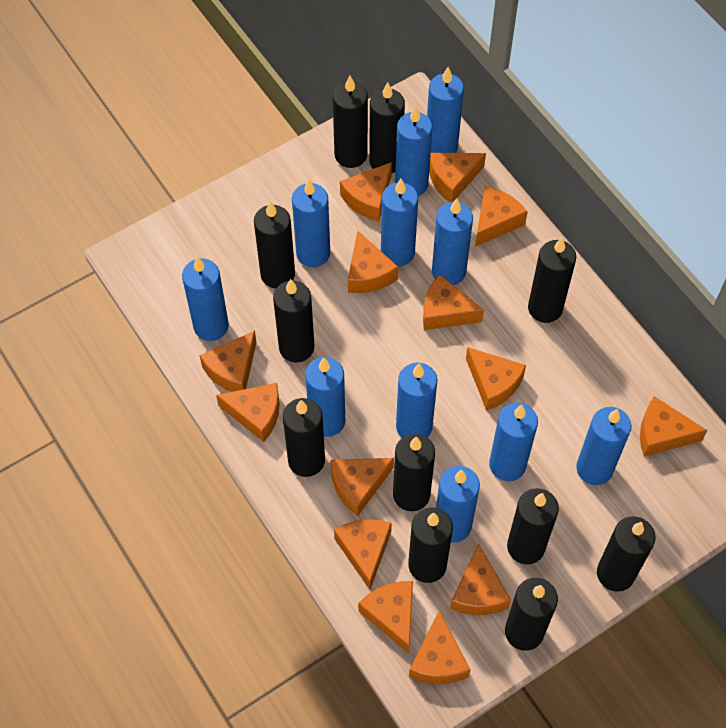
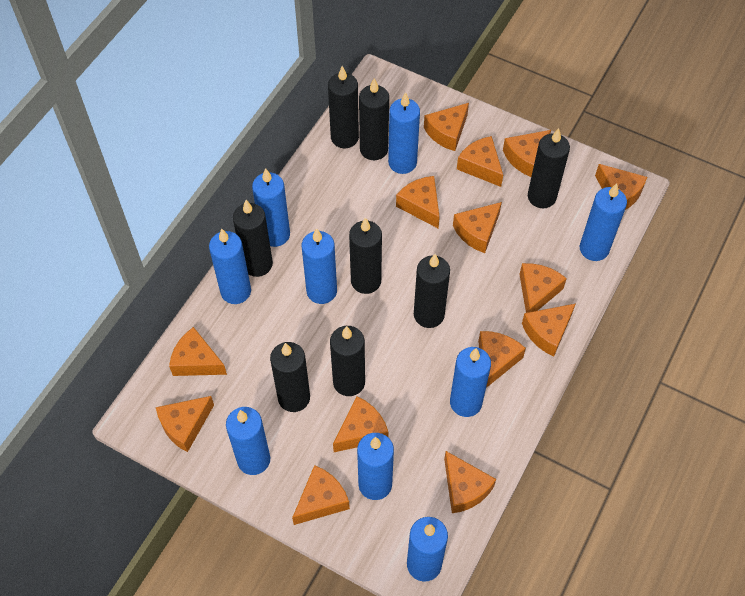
black candle: [254,201,295,288] [273,279,314,363] [283,398,325,477] [333,76,368,168] [369,82,405,173] [393,434,435,511] [408,508,453,583] [505,578,558,651] [507,488,559,564] [528,238,576,323] [597,516,656,592] = 11 -> [233,200,273,277] [270,342,310,412] [328,66,359,148] [330,326,365,396] [349,217,382,294] [359,78,389,160] [414,254,450,328] [528,128,570,208] = 8
blue candle: [182,257,229,341] [292,179,330,267] [305,357,345,437] [381,179,418,267] [395,106,432,196] [396,363,437,438] [427,67,464,153] [432,198,473,285] [436,466,480,543] [489,403,538,481] [576,407,631,485] = 11 -> [209,229,251,304] [226,407,270,475] [252,168,290,247] [302,228,337,304] [357,433,394,500] [388,92,420,174] [407,517,448,582] [450,347,491,417] [580,183,627,261] = 9

